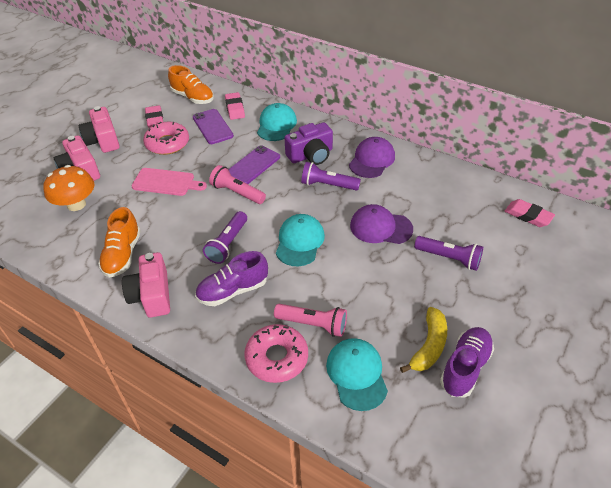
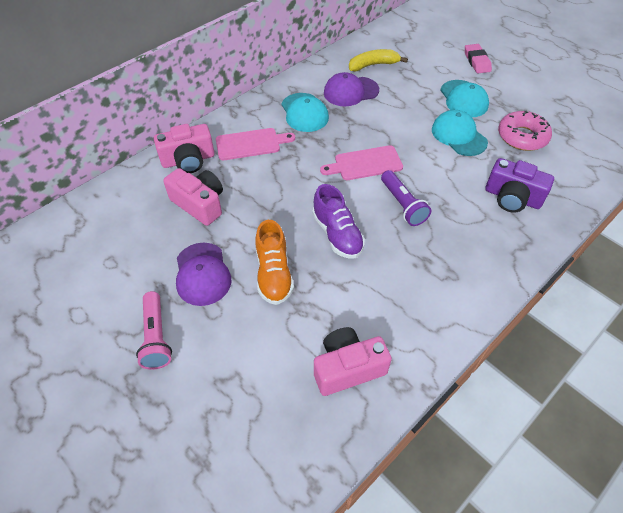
orange mushroom: [44,165,95,211] = 1 -> none = 0
orange shoe: [98,207,141,277] [168,65,214,104] = 2 -> [255,220,294,305] = 1
pink cutting board: [132,168,207,196] = 1 -> [216,128,295,160] [320,145,403,180] = 2
pink donut: [143,122,189,155] [244,324,308,383] = 2 -> [498,110,552,151] = 1
pink eraser: [145,105,163,128] [225,92,245,120] [505,199,555,227] = 3 -> [465,44,492,73] = 1
pink flashlight: [209,165,266,204] [274,304,347,337] = 2 -> [136,291,172,370] = 1
purple flashlight: [203,211,247,264] [301,162,361,191] [414,236,483,271] = 3 -> [381,170,431,226] = 1
purple phone: [193,109,234,144] [228,145,280,184] = 2 -> none = 0
purple shoe: [195,251,268,306] [440,327,494,398] = 2 -> [312,184,365,259] = 1

